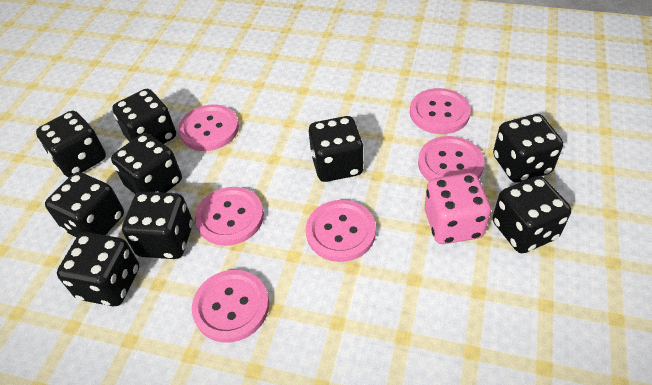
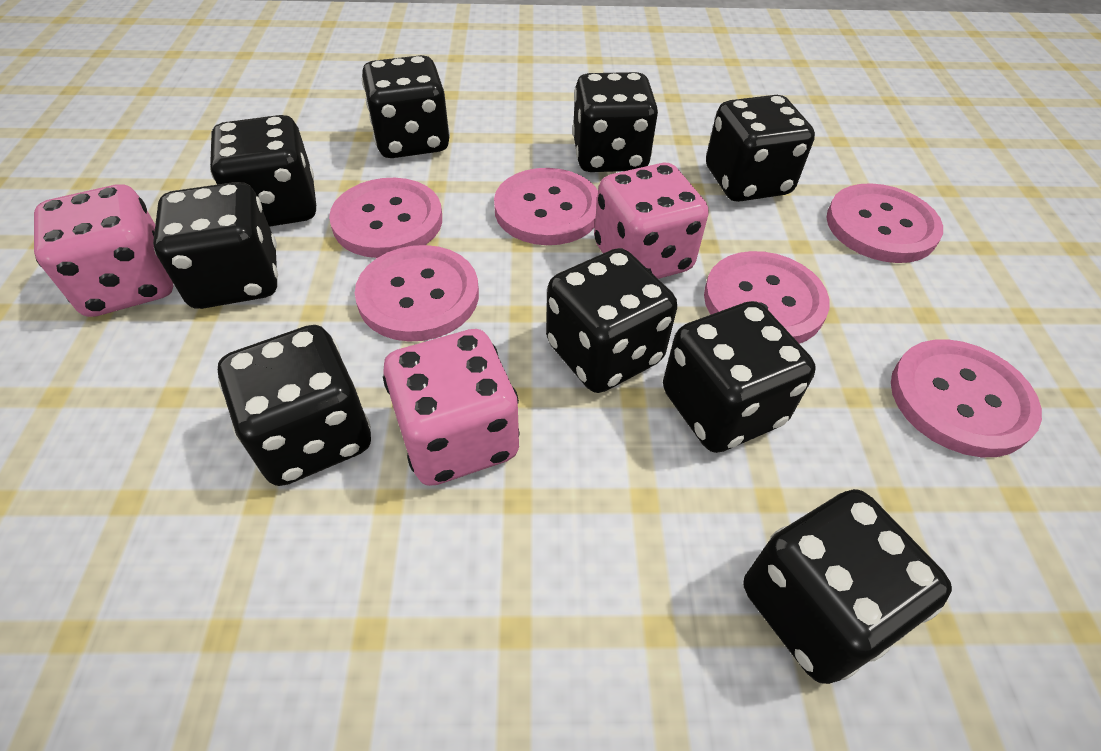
pink dice: [425,173,491,244] = 1 -> [34,184,173,317] [383,329,520,486] [594,162,709,279] = 3

